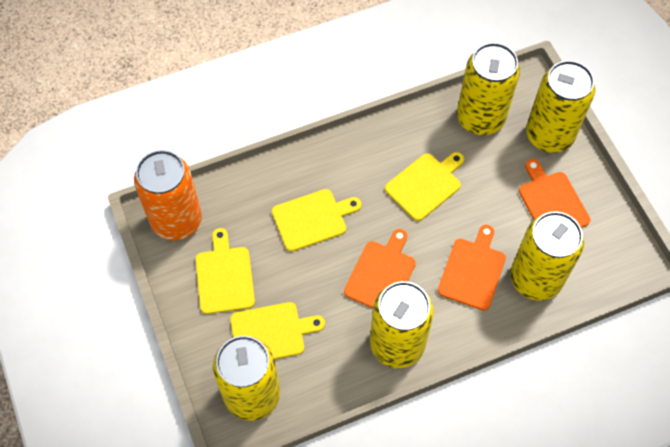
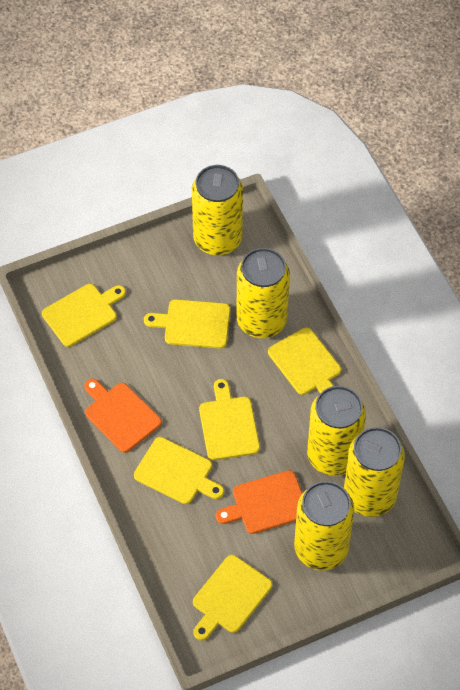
orange can: [134,150,202,241] = 1 -> none = 0
orange cutting board: [344,229,416,308] [438,225,506,311] [519,159,590,228] = 3 -> [84,379,162,453] [216,470,303,534] = 2
yellow cutting board: [196,228,255,314] [230,302,325,359] [272,189,362,252] [385,152,464,221] = 4 -> [42,284,126,347] [134,437,224,504] [144,299,231,349] [193,555,272,641] [199,379,260,460] [268,327,341,395] = 6

